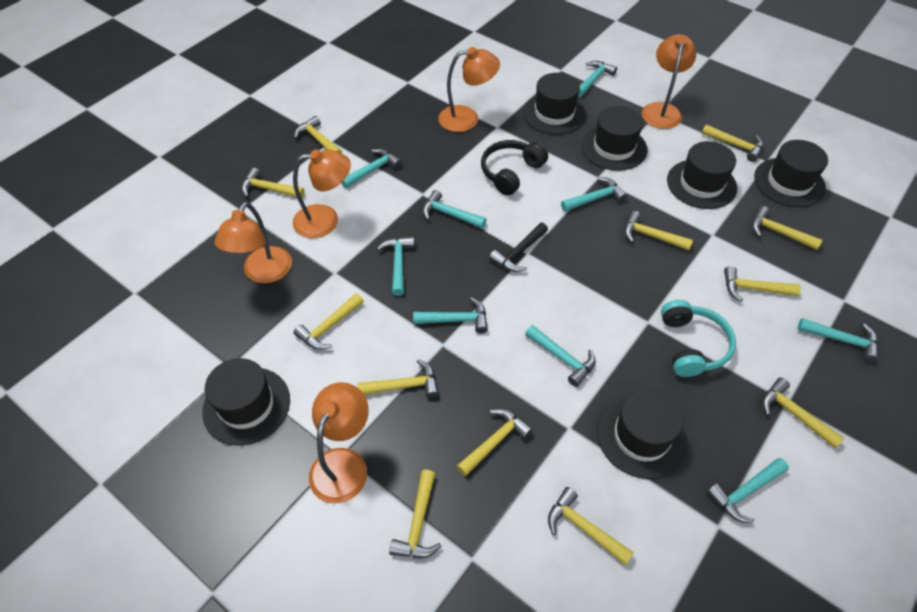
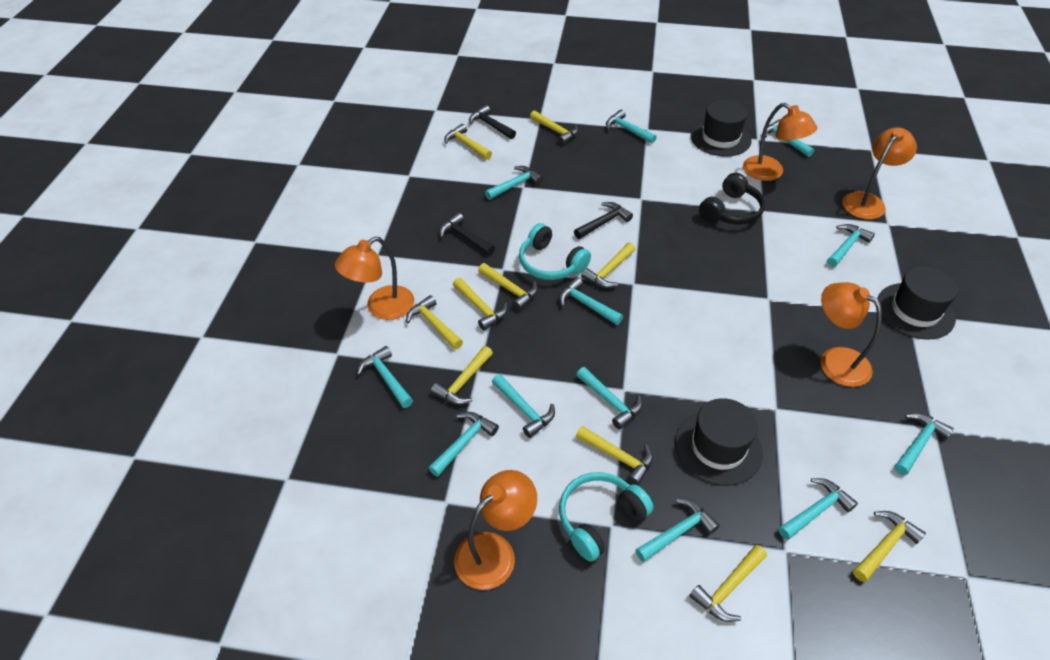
black hammer: [489,223,548,272] = 1 -> [439,213,495,255] [469,105,516,139] [574,202,633,239] = 3
black hat: [202,358,290,445] [523,73,586,134] [581,106,648,171] [597,389,688,479] [667,141,737,209] [754,140,828,207] = 6 -> [675,398,763,486] [691,100,752,156] [877,266,958,340] = 3
turquoise hammer: [341,148,402,188] [377,236,414,296] [413,297,488,333] [422,190,487,228] [525,325,595,387] [561,177,627,212] [578,61,617,97] [707,458,789,523] [798,318,879,363] = 9 -> [357,346,413,408] [429,412,499,477] [485,166,543,200] [492,374,555,438] [559,277,623,325] [576,367,642,429] [606,110,657,144] [635,499,720,562] [765,119,814,157] [778,478,858,540] [827,224,875,267] [894,413,954,475] = 12
turquoise headphones: [661,300,736,377] = 1 -> [519,223,591,280] [559,472,653,562] = 2
yellow hammer: [241,168,305,198] [293,293,364,350] [294,116,342,154] [358,359,439,398] [389,470,442,558] [456,409,533,476] [548,487,634,565] [624,211,693,251] [702,124,763,162] [724,266,801,302] [752,206,823,250] [762,378,844,448] = 12 -> [406,295,463,349] [431,346,493,405] [444,124,492,160] [453,278,508,330] [478,263,538,310] [530,110,579,145] [576,426,653,486] [581,243,635,288] [690,545,767,622] [853,511,926,582] = 10

